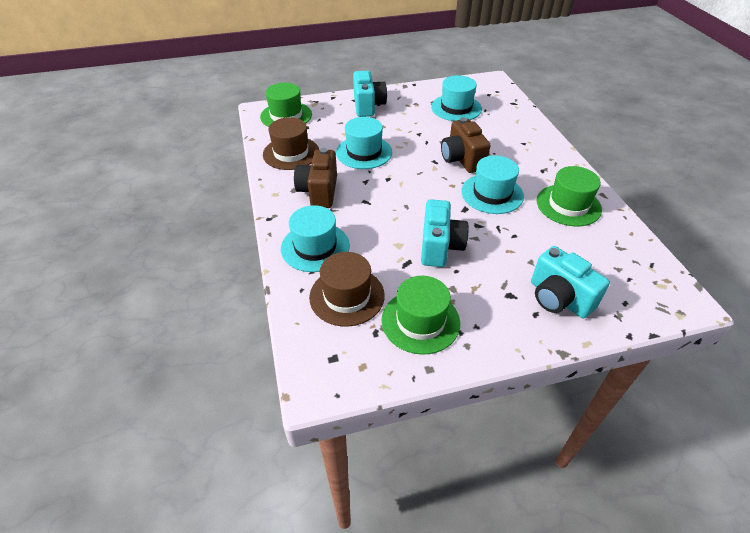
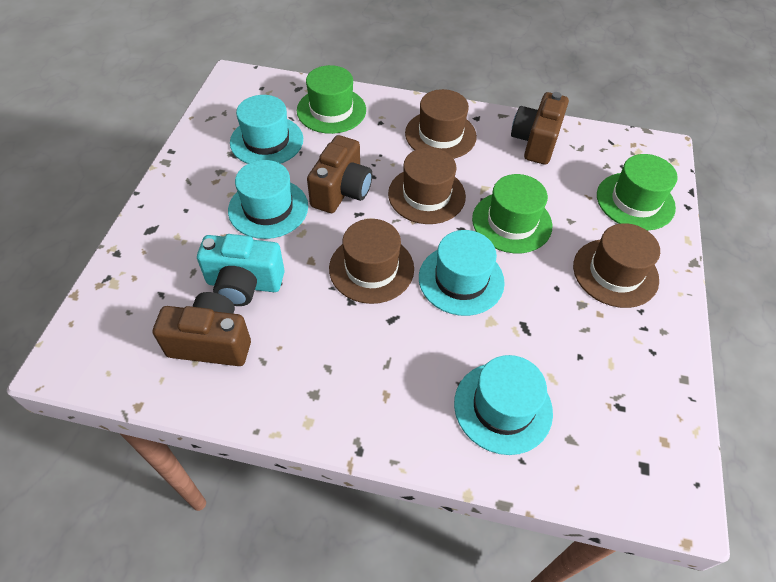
brown camera: [294,148,337,208] [441,117,491,173] = 2 -> [153,292,251,366] [307,135,372,213] [511,92,569,165] = 3
brown hat: [263,117,319,170] [309,252,385,327] = 2 -> [329,219,414,304] [388,147,466,224] [405,89,477,159] [573,223,660,308] = 4
turquoise camera: [353,71,387,117] [421,199,469,267] [531,246,610,318] = 3 -> [197,234,285,306] = 1

